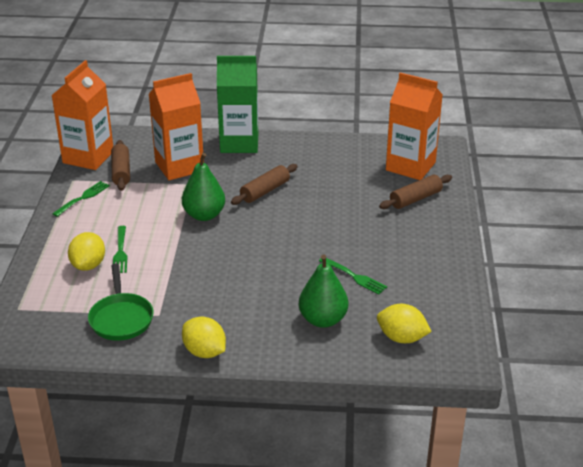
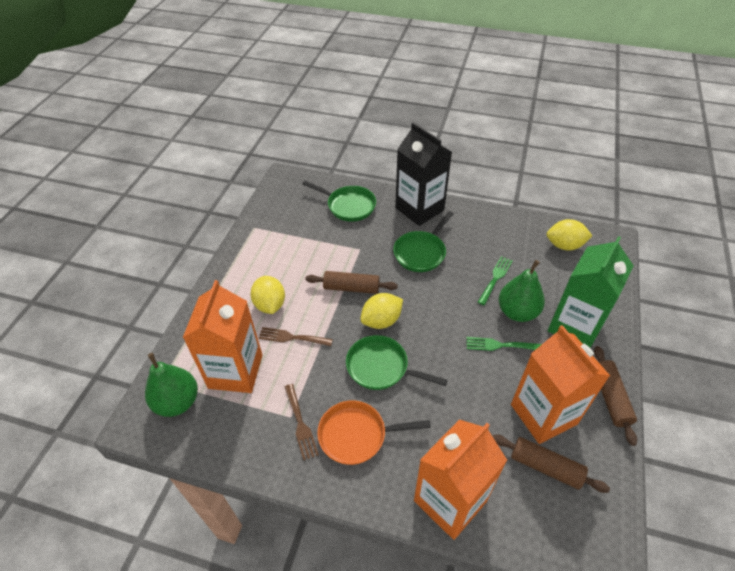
black carton: none = 0 -> [395,122,452,226] = 1
brown fork: none = 0 -> [258,327,333,346] [285,384,319,460] = 2
green fork: [52,181,110,217] [113,226,127,273] [319,258,387,295] = 3 -> [466,337,542,351] [478,256,513,305] = 2
green pan: [88,263,153,341] = 1 -> [302,181,376,222] [346,335,448,390] [393,211,454,272] = 3
orange pan: none = 0 -> [317,401,431,465] = 1

